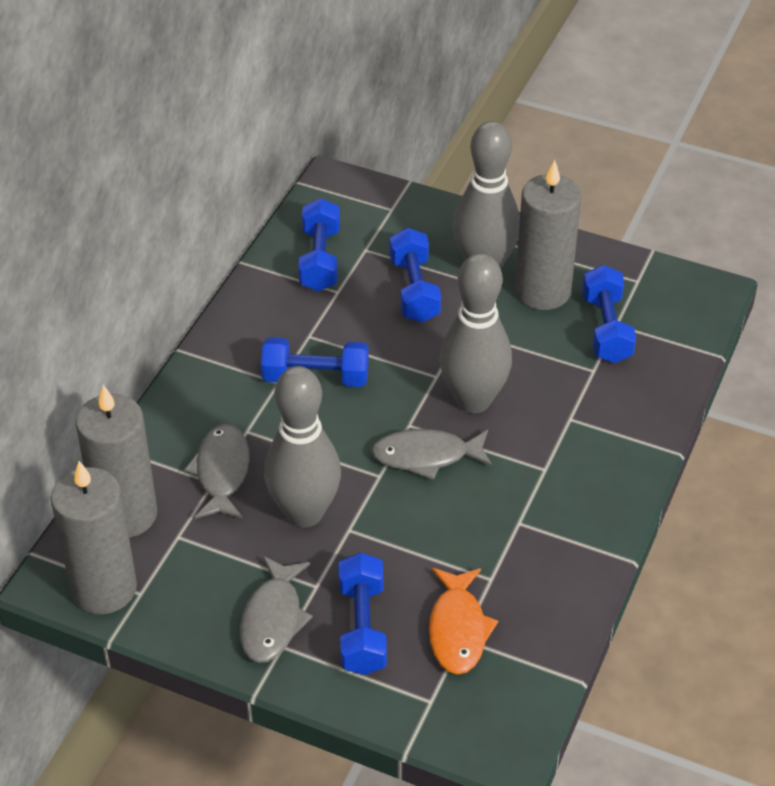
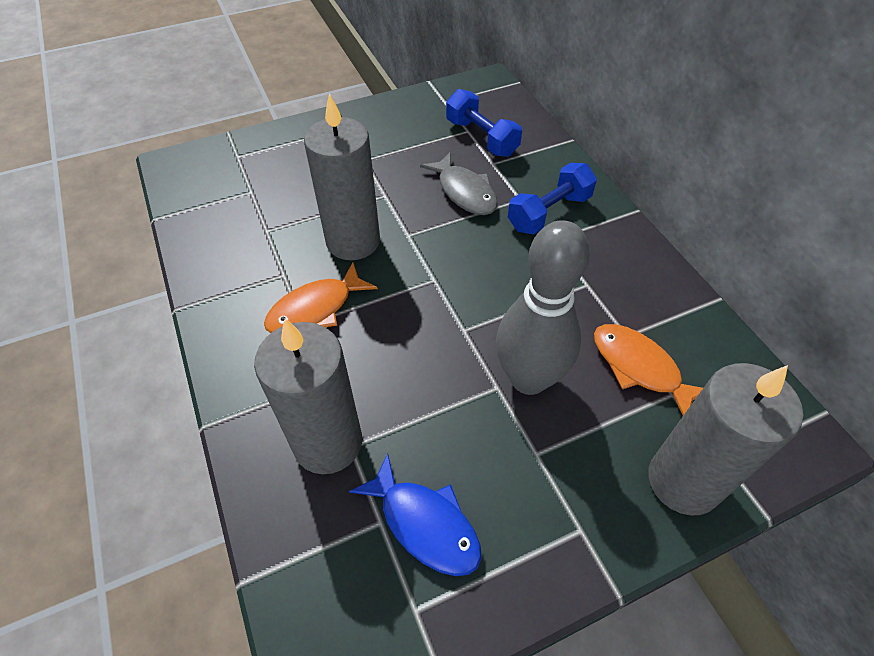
blue dumbbell: [261,337,369,387] [298,198,340,291] [339,553,387,675] [390,228,441,323] [582,265,636,363] = 5 -> [446,89,522,157] [508,163,597,234] = 2
blue fish: none = 0 -> [349,453,482,576] = 1
grey bowling pin: [264,366,341,527] [439,253,512,413] [453,121,520,269] = 3 -> [496,220,590,395] = 1
grey fish: [184,424,249,519] [240,556,313,663] [371,429,492,480] = 3 -> [420,152,498,215] = 1
orange fish: [429,568,498,674] = 1 -> [264,262,378,333] [594,324,703,415] = 2

